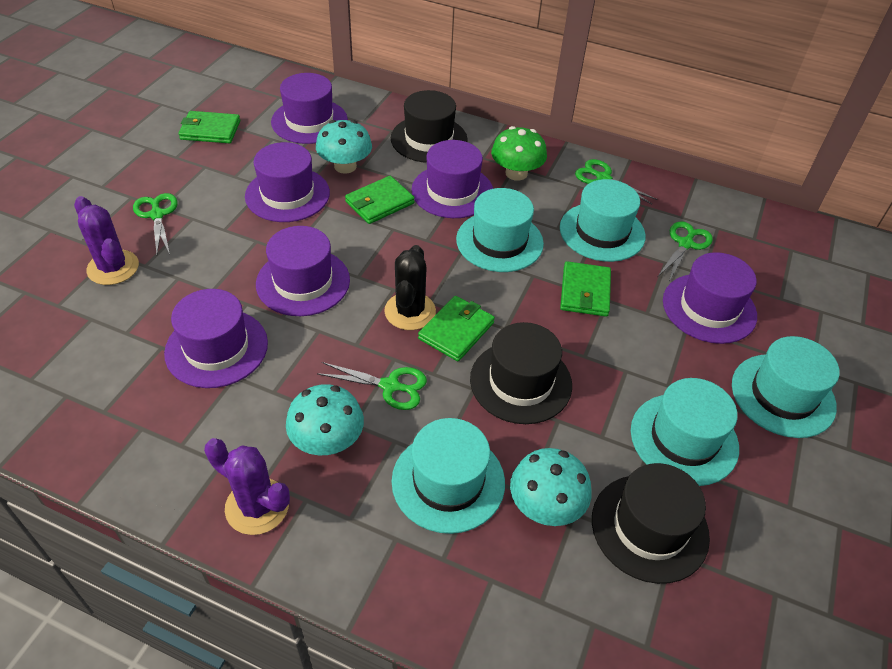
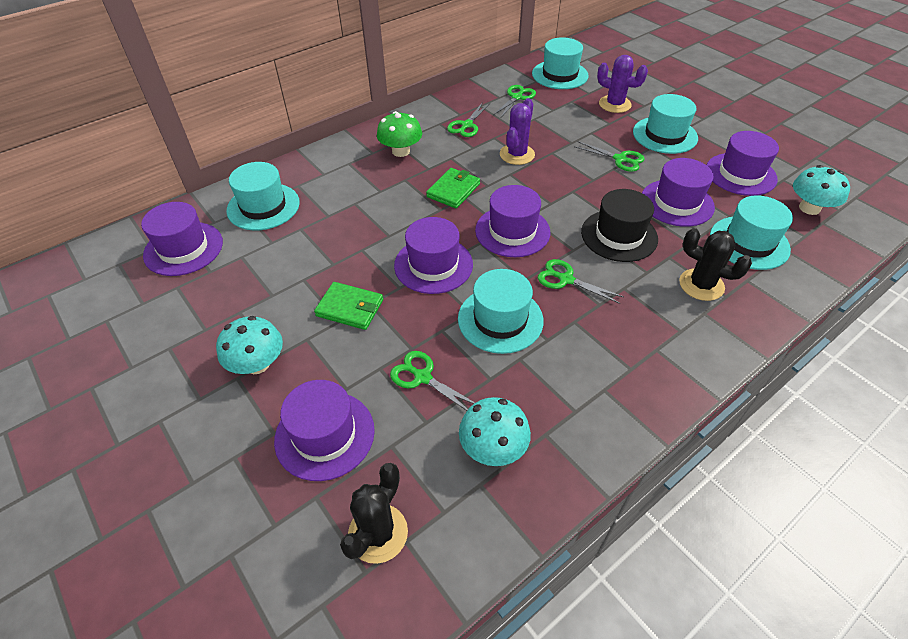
black cactus: [384,245,436,330] = 1 -> [340,463,408,564] [679,228,752,301] = 2
black hat: [391,90,468,163] [470,322,572,424] [592,463,710,584] = 3 -> [581,189,658,262] = 1
green scissors: [133,193,178,254] [317,362,427,410] [575,159,657,204] [658,221,713,281] = 4 -> [390,351,475,411] [447,102,490,137] [493,85,536,117] [538,259,624,304] [574,141,645,172] = 5
green wallet: [178,111,240,143] [345,176,415,224] [418,296,495,361] [560,261,611,317] = 4 -> [314,282,383,330] [426,168,480,209] = 2

